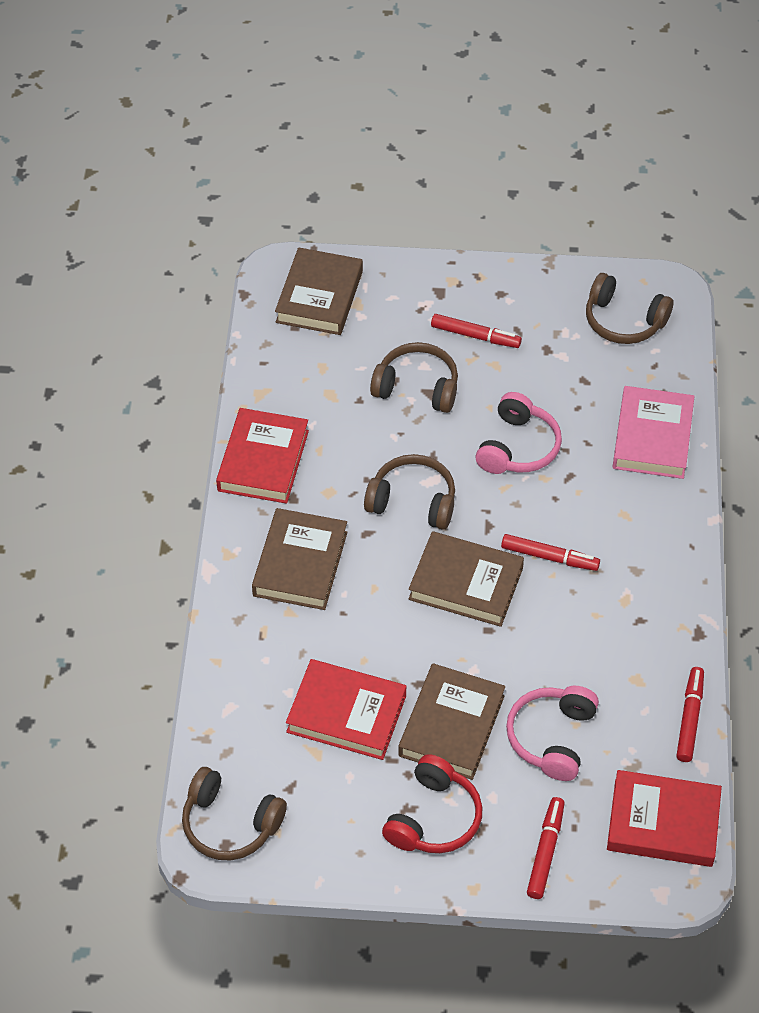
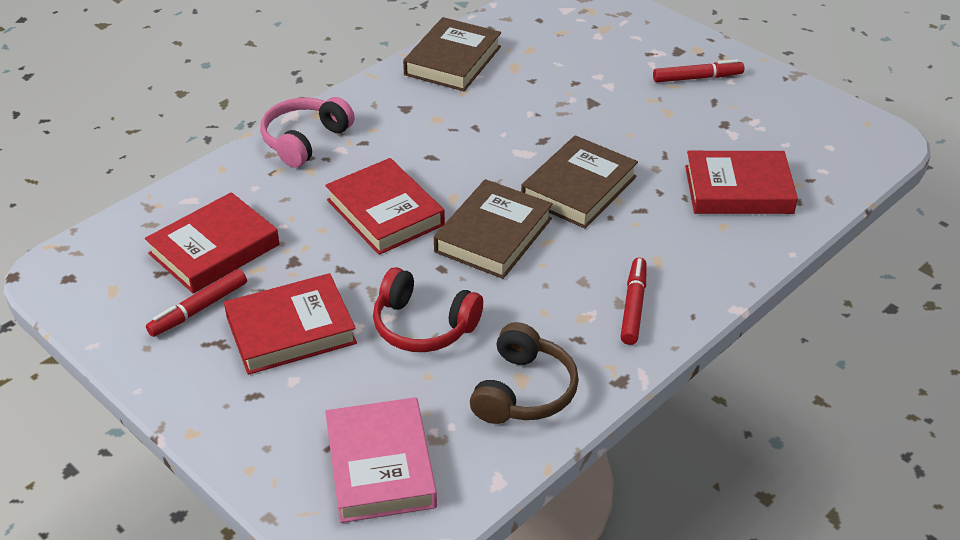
brown book: [252,508,348,610] [275,247,363,335] [398,663,505,780] [408,531,524,627] = 4 -> [403,17,501,91] [434,179,553,279] [521,135,638,229] = 3
brown headphones: [182,767,287,860] [364,454,455,530] [370,342,458,413] [586,273,674,344] = 4 -> [470,322,579,424] = 1
pink headphones: [476,392,562,474] [506,686,599,781] = 2 -> [260,97,355,168] = 1
red book: [216,408,309,504] [286,659,407,760] [607,770,722,867] = 3 -> [145,192,279,293] [224,273,357,375] [325,158,445,255] [685,151,798,214] = 4
red marker: [431,314,522,348] [501,534,600,571] [527,797,565,899] [676,667,704,762] = 4 -> [146,269,247,337] [621,258,647,345] [653,59,744,82] = 3

